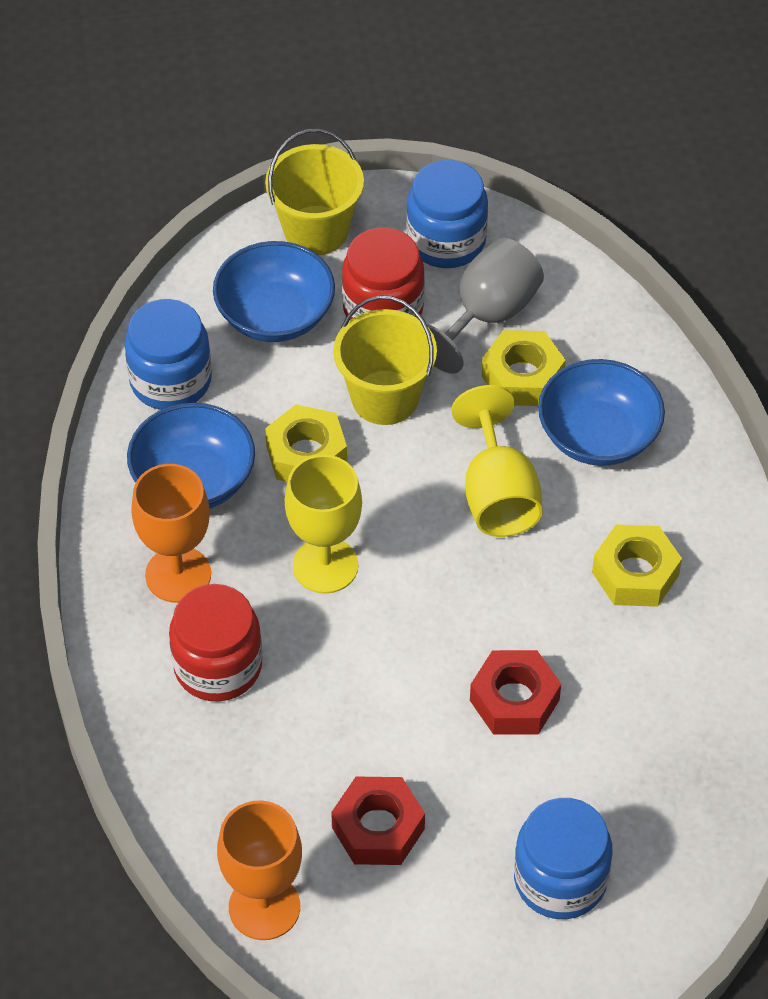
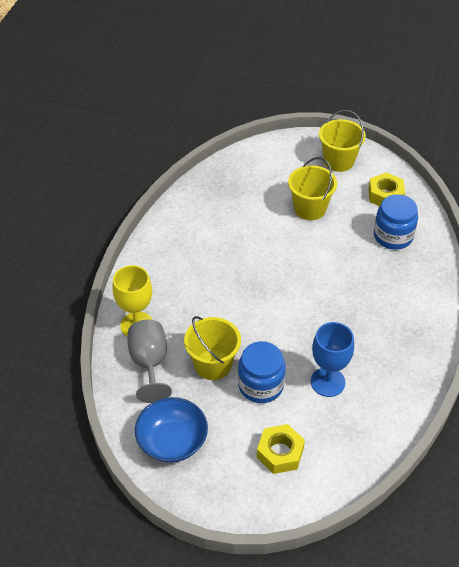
blue bowl: [127,403,255,509] [213,241,335,342] [538,359,665,466] = 3 -> [135,397,208,463] = 1
blue goblet: none = 0 -> [311,322,354,397] = 1
blue jar: [125,299,212,410] [407,160,488,268] [514,798,612,919] = 3 -> [238,341,286,403] [374,194,418,250] = 2
orange goblet: [131,464,211,603] [217,801,302,940] = 2 -> none = 0
red jar: [169,584,262,702] [342,227,425,320] = 2 -> none = 0
red nut: [331,777,425,865] [470,650,561,735] = 2 -> none = 0
yellow bucket: [265,129,364,255] [333,295,437,425] = 2 -> [184,316,241,380] [288,157,337,220] [319,110,366,172] = 3
yellow goblet: [285,454,362,594] [451,385,543,537] = 2 -> [112,265,152,337] = 1
yellow nut: [265,404,347,482] [482,330,566,406] [592,525,682,607] = 3 -> [257,424,305,474] [368,172,405,206] = 2

